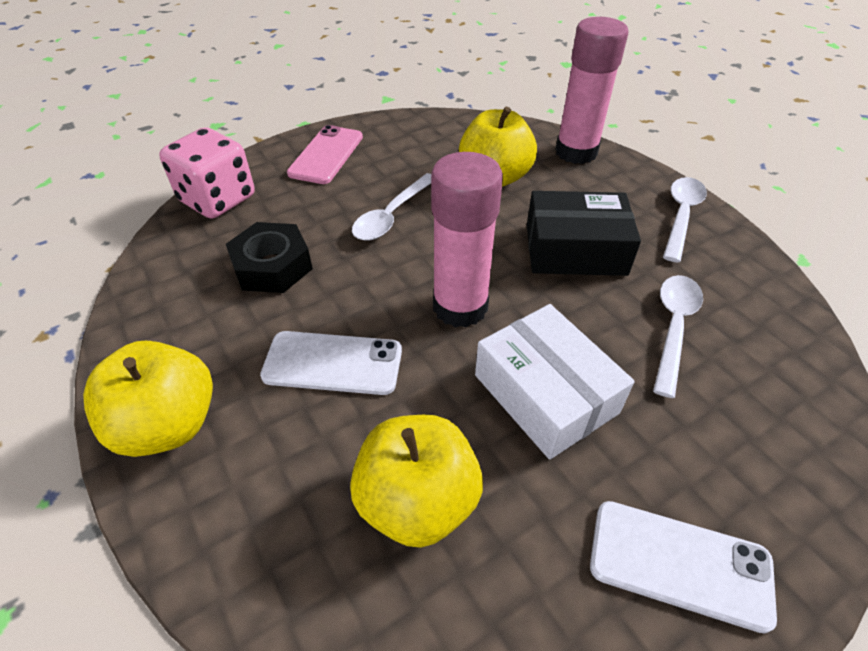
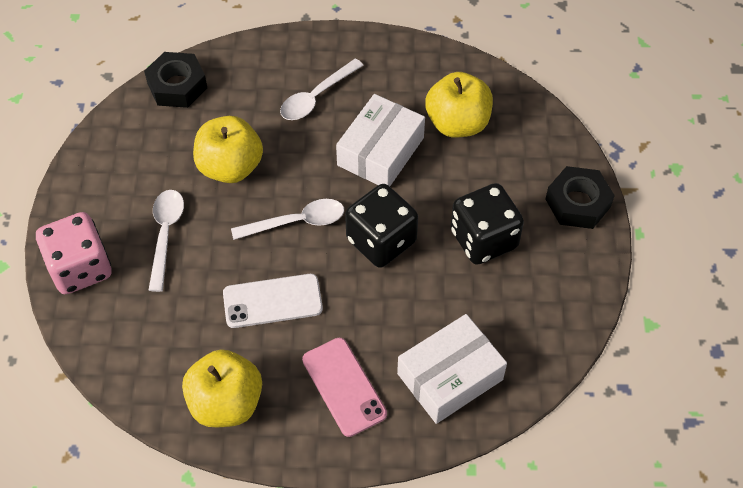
black box: [527,191,641,276] = 1 -> none = 0
black dice: none = 0 -> [345,184,418,268] [451,183,524,265] = 2
black nut: [226,222,313,293] = 1 -> [144,52,207,108] [545,166,615,229] = 2
pink glue stick: [431,152,503,328] [555,17,628,164] = 2 -> none = 0
white box: [475,304,635,460] = 1 -> [336,94,425,186] [397,314,507,424] = 2
white phone: [260,331,402,395] [590,501,777,634] = 2 -> [223,274,323,328] = 1

